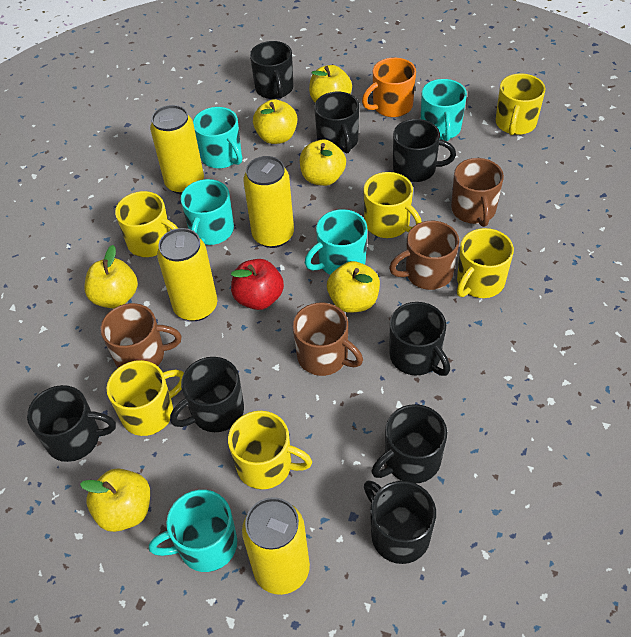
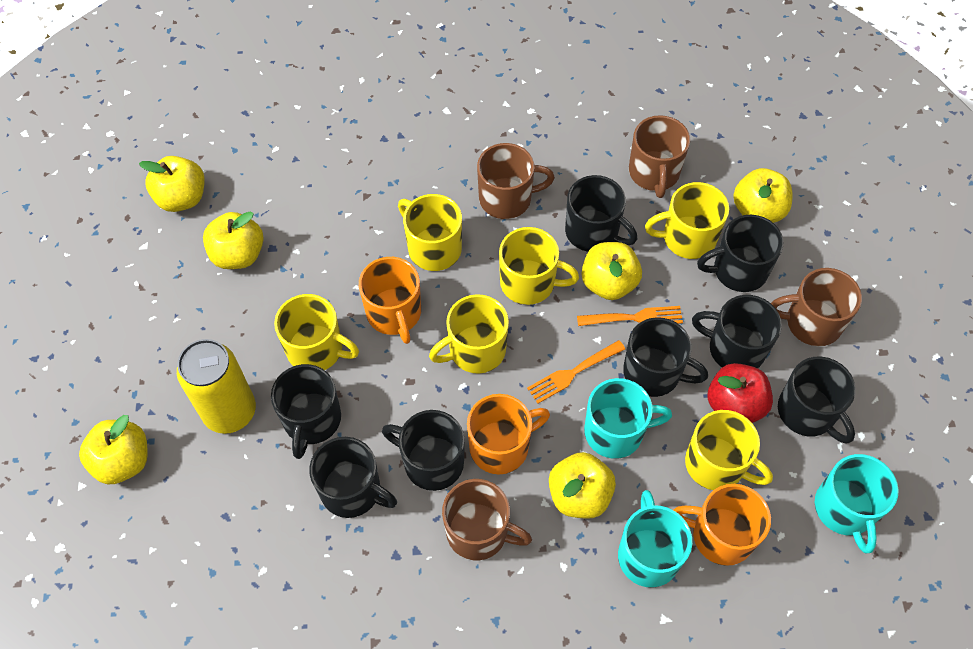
orange fork: none = 0 -> [527,340,625,403] [577,306,683,326] = 2
orange mug: [362,57,416,117] = 1 -> [359,257,421,344] [467,394,550,474] [673,484,771,566] = 3
turquoise mug: [149,490,237,572] [181,179,234,245] [193,107,242,168] [305,209,367,275] [421,79,467,141] = 5 -> [584,378,672,459] [618,490,692,588] [815,454,899,554] = 3
yellow can: [150,105,204,194] [157,228,217,321] [242,497,310,595] [243,156,294,248] = 4 -> [177,339,256,434] = 1

